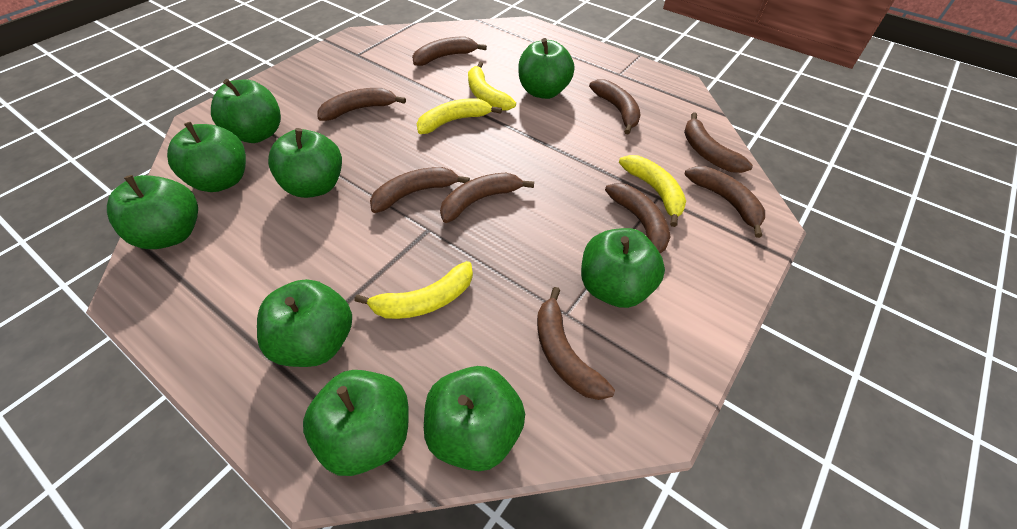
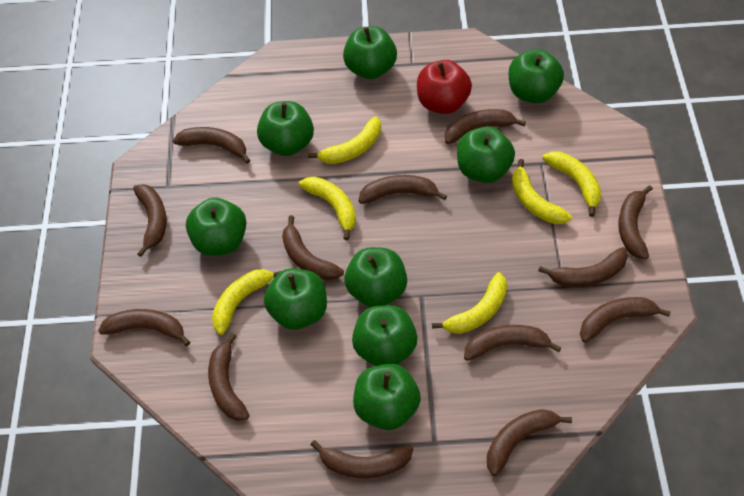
brown banana: [318,88,406,121] [370,167,470,213] [412,37,487,66] [440,173,534,223] [537,287,615,400] [589,79,641,134] [605,183,671,253] [684,112,753,173] [685,166,765,238] = 9 -> [98,309,190,346] [133,184,167,257] [173,127,250,164] [208,333,249,421] [282,216,344,280] [311,440,413,478] [358,175,447,204] [445,109,526,144] [464,325,561,361] [487,409,572,476] [538,247,628,287] [580,297,671,343] [618,185,653,259] = 13
red apple: none = 0 -> [417,60,472,114] = 1
yellow banana: [354,261,473,319] [417,98,502,134] [468,61,516,111] [619,155,686,227] = 4 -> [212,269,281,335] [299,177,356,240] [308,116,381,164] [432,272,507,334] [512,159,572,224] [543,151,601,217] = 6

